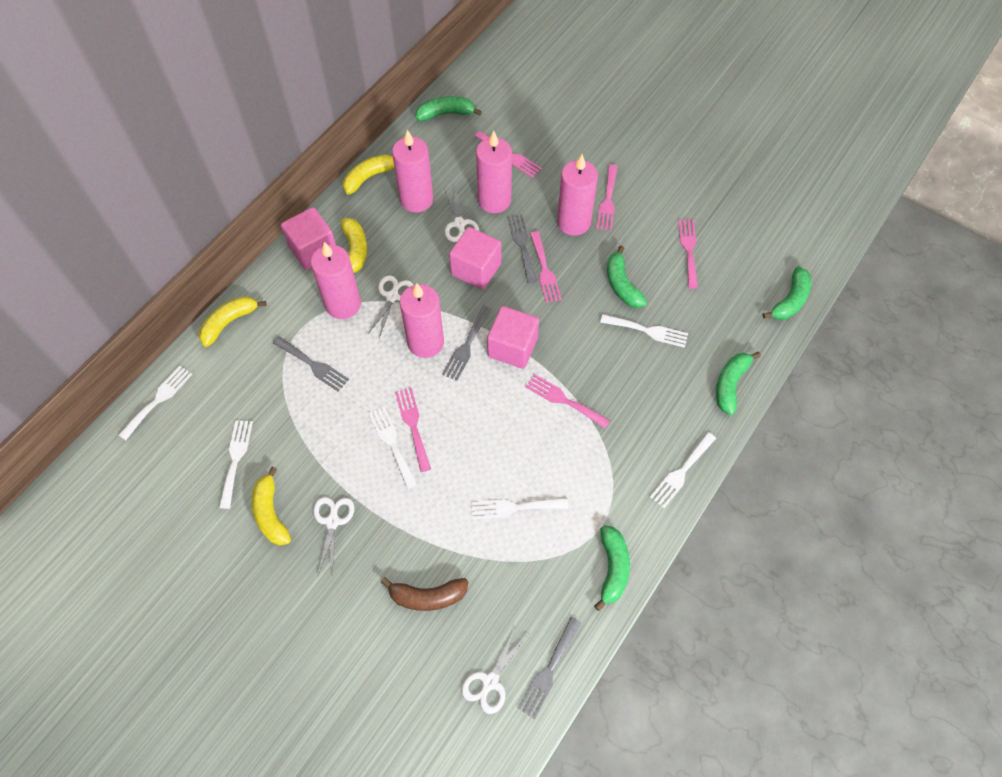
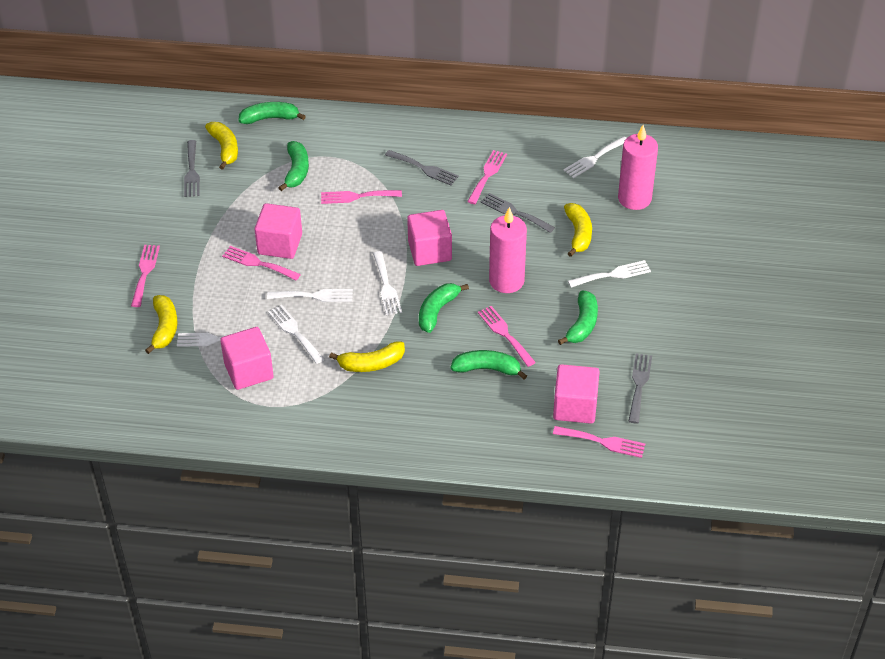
brown banana: [381,577,468,611] = 1 -> none = 0
pink candle: [311,242,361,319] [392,130,433,212] [400,283,444,358] [476,131,512,213] [557,154,598,236] = 5 -> [489,207,527,293] [618,125,658,210] = 2
pink cube: [281,207,336,270] [449,227,501,289] [487,306,539,369] = 3 -> [220,327,274,390] [254,203,302,259] [407,210,452,266] [553,364,600,424] = 4
white scissors: [313,497,354,575] [367,275,413,338] [444,187,479,242] [462,626,528,714] = 4 -> none = 0

